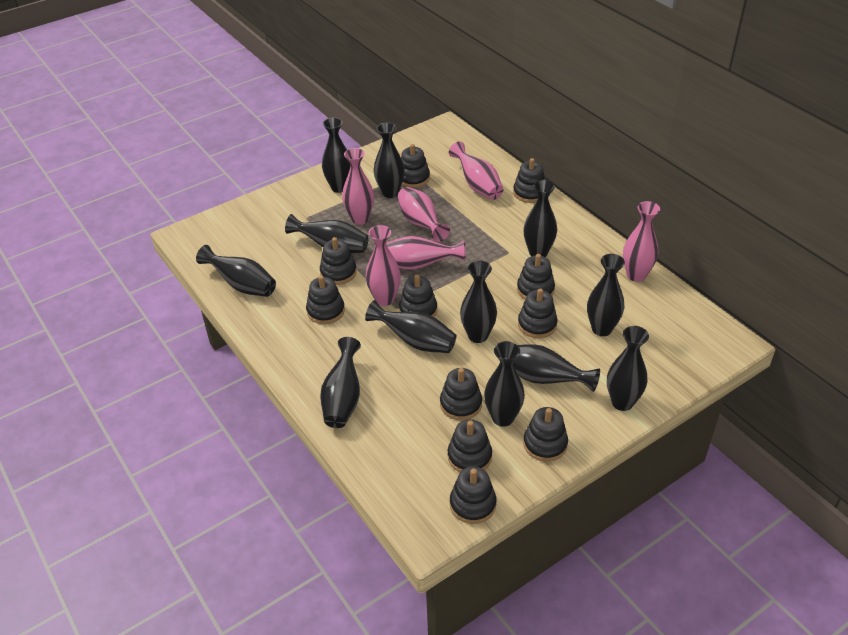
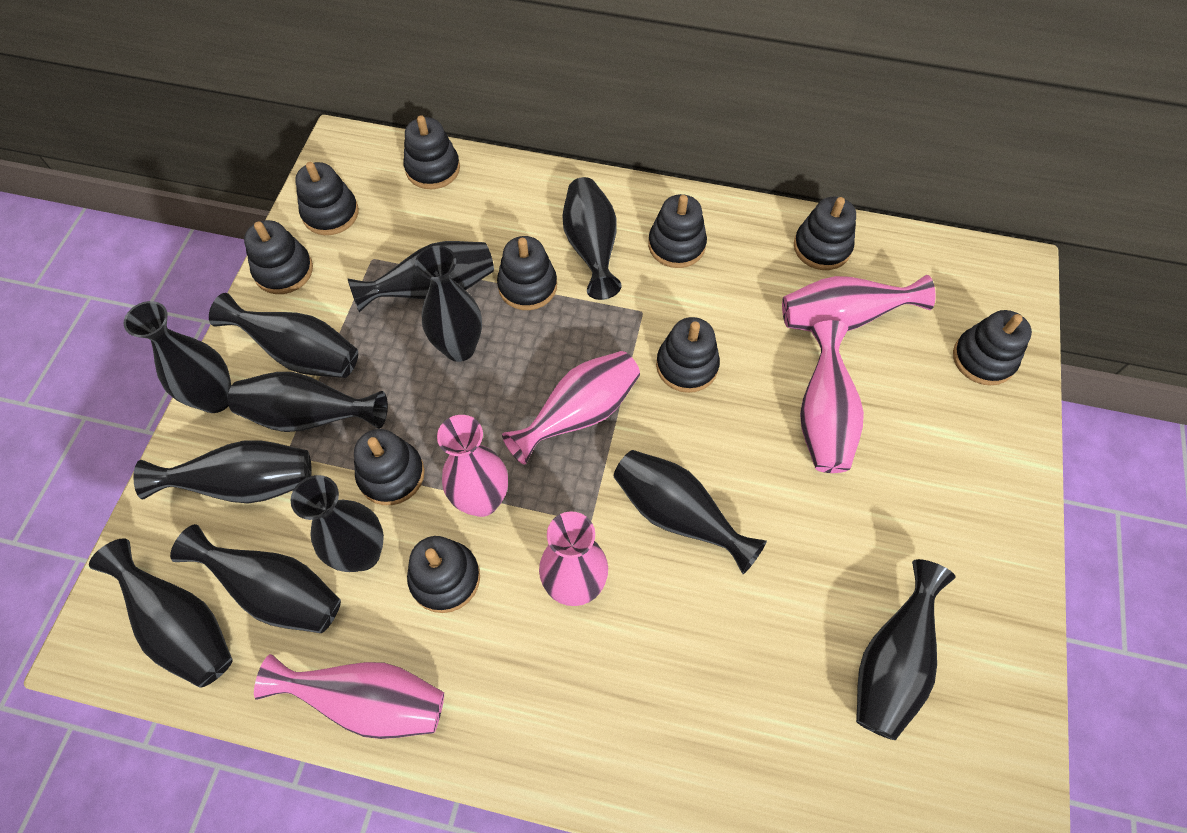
black stacking toy: [306,275,345,324] [320,237,357,285] [399,274,437,317] [401,144,430,188] [440,368,482,420] [448,419,492,472] [450,466,497,524] [513,158,545,203] [517,254,555,300] [518,288,557,338] [523,407,568,462] = 11 -> [244,220,313,294] [295,162,359,235] [354,429,425,505] [403,115,460,189] [407,536,480,613] [497,236,557,310] [648,194,707,268] [656,317,720,393] [794,197,856,270] [953,310,1032,386] = 10

